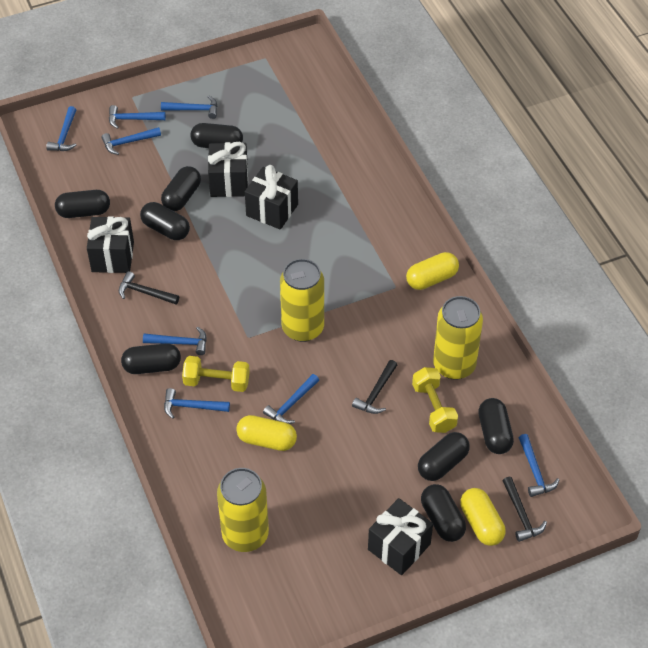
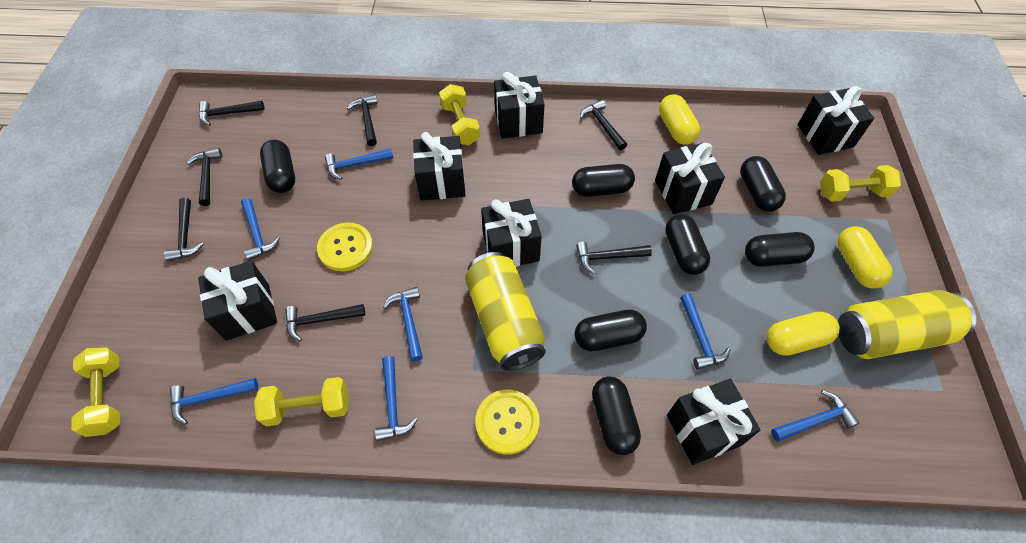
black capsule: [55,190,110,218] [121,343,181,374] [140,202,190,240] [161,166,201,211] [190,123,243,148] [418,432,470,481] [421,484,466,542] [478,398,514,454] = 8 -> [260,140,295,193] [572,164,635,197] [574,310,647,351] [592,376,641,455] [665,214,710,275] [740,156,786,212] [745,232,815,267] = 7
black gift: [87,216,134,273] [208,142,248,197] [245,165,298,230] [368,498,433,575] = 4 -> [198,261,277,341] [413,132,466,201] [481,199,542,267] [494,72,545,139] [655,143,725,214] [667,379,760,465] [798,86,874,155] = 7
black hammer: [119,271,179,304] [352,360,397,414] [502,477,547,542] = 3 -> [164,198,204,261] [187,148,222,206] [199,101,265,126] [285,304,365,341] [347,94,378,146] [576,241,652,274] [580,100,627,150] = 7
blue hammer: [46,106,77,151] [101,127,161,155] [109,105,166,129] [143,327,207,355] [161,96,217,119] [164,388,230,419] [263,374,319,424] [519,434,560,497] = 8 -> [170,378,258,425] [241,198,280,261] [325,148,393,180] [375,356,418,441] [383,287,423,361] [680,293,731,370] [771,390,860,442] = 7
yellow button: none = 0 -> [317,223,373,271] [476,390,540,455] = 2
yellow can: [217,468,269,552] [280,259,324,342] [433,296,483,380] = 3 -> [465,252,546,371] [838,290,976,359] = 2
yellow dumbbell: [182,356,250,392] [412,367,458,433] = 2 -> [71,347,120,437] [254,377,349,427] [439,84,480,145] [820,165,901,202] = 4

